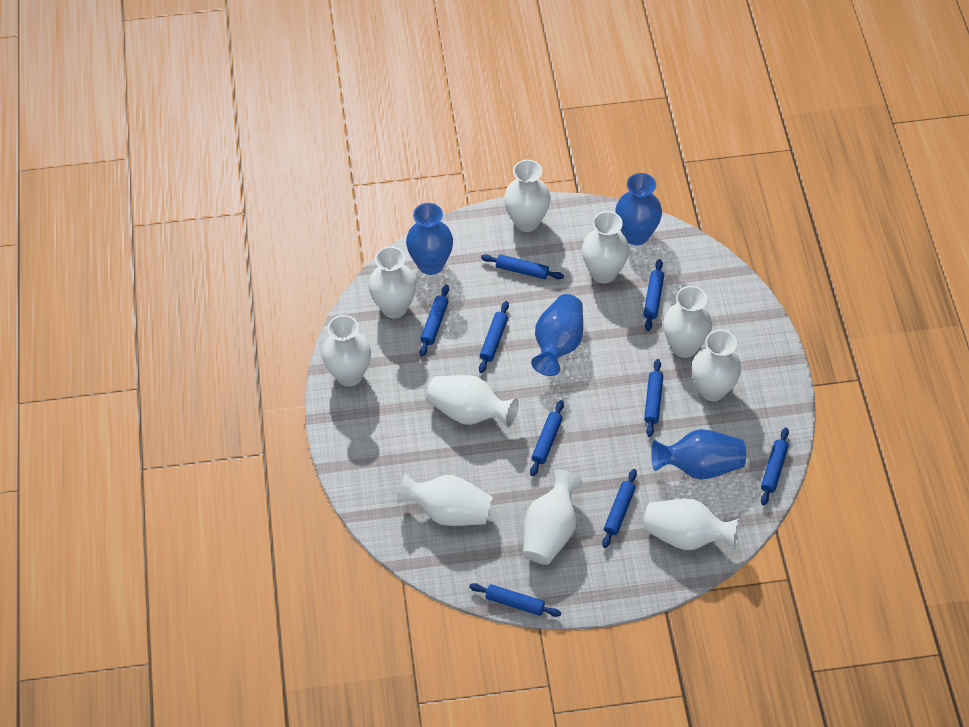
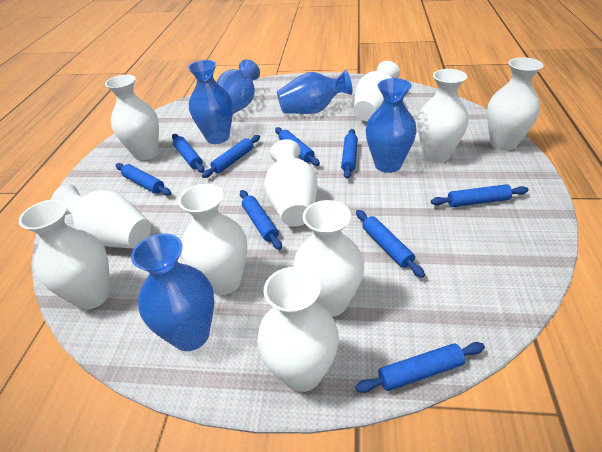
blue vase: [406,203,453,275] [531,294,583,376] [615,173,662,245] [651,429,746,480] = 4 -> [131,233,215,351] [188,60,233,144] [217,59,260,114] [277,70,352,114] [366,78,417,173] = 5

